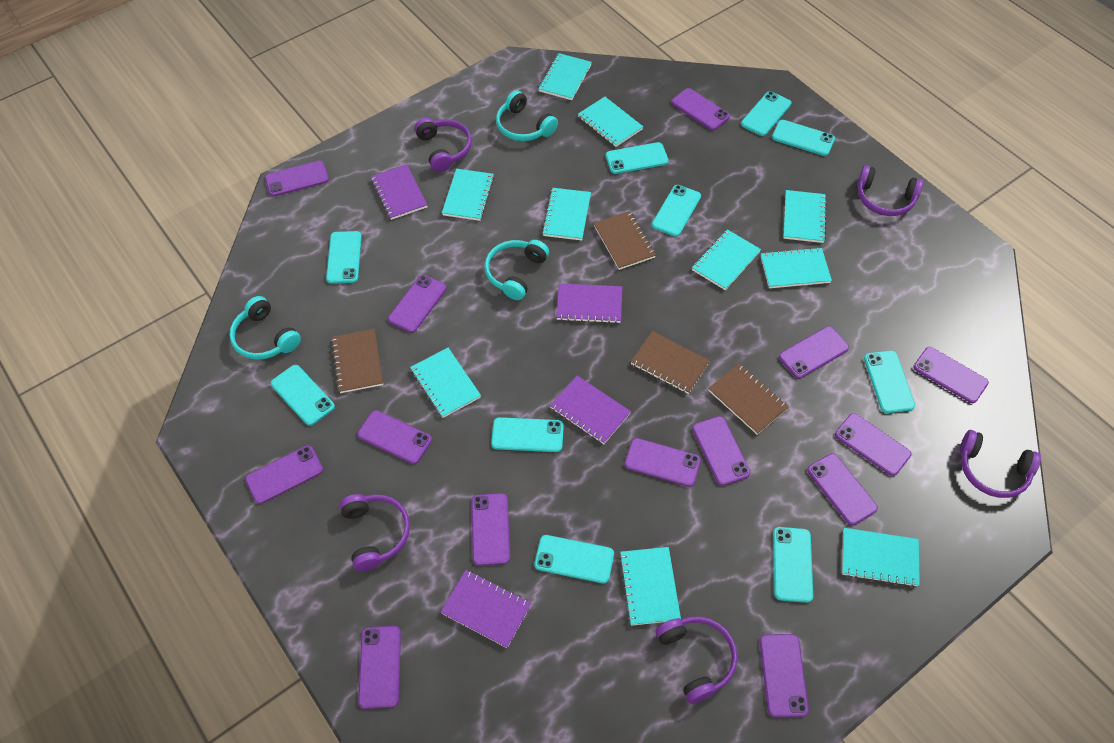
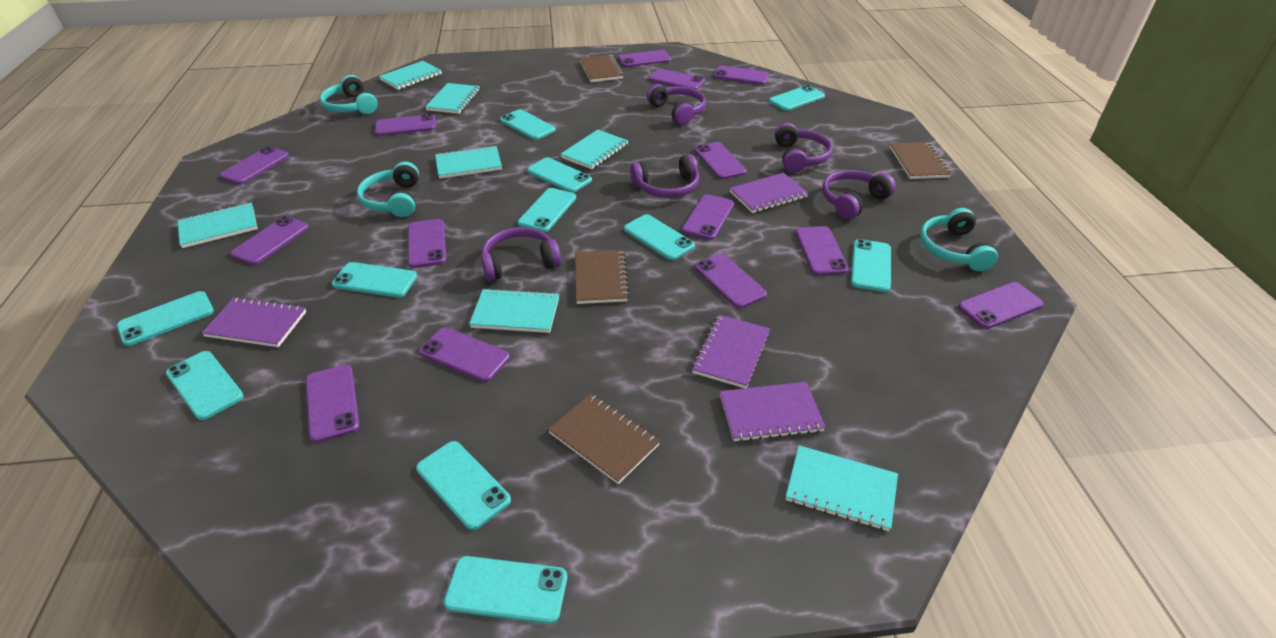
turquoise notebook: [410,348,481,418] [442,169,494,221] [538,53,592,100] [542,188,591,240] [578,97,643,147] [619,547,681,626] [692,229,761,290] [761,247,832,288] [783,190,827,243] [842,528,920,587] = 10 -> [178,203,258,248] [379,61,442,90] [425,83,480,114] [435,145,502,179] [469,288,559,333] [560,130,628,169] [786,445,898,531] = 7
turquoise phone: [271,365,335,426] [326,231,362,284] [491,417,564,452] [534,535,614,584] [606,142,669,174] [652,185,701,237] [741,91,791,136] [772,120,835,156] [773,527,813,603] [864,351,915,413] = 10 -> [117,291,214,346] [166,351,244,420] [332,262,417,297] [416,441,511,530] [444,556,567,624] [500,109,556,140] [518,188,576,232] [527,157,592,193] [624,214,695,260] [769,85,825,111] [851,239,891,292] = 11

